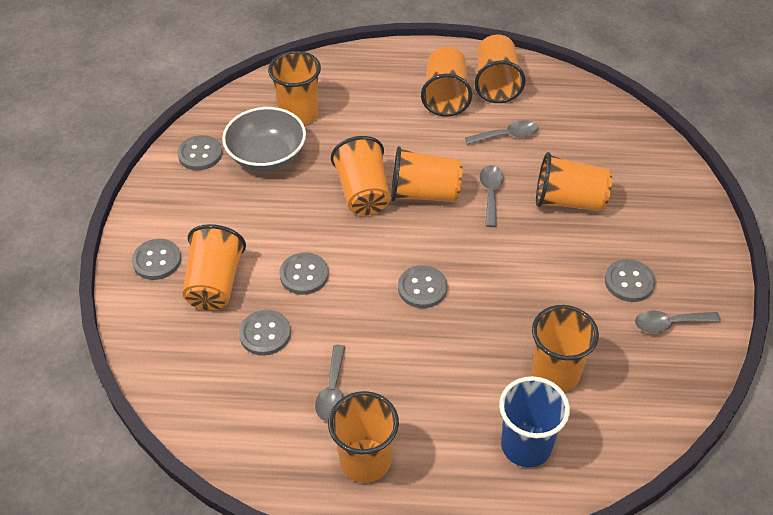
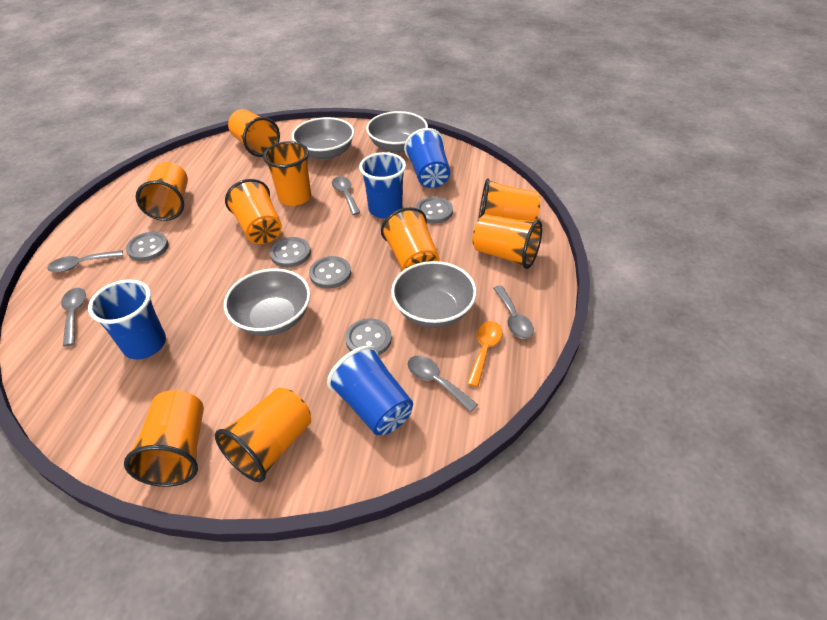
blue cup: [499,376,570,467] = 1 -> [88,279,166,359] [327,346,413,435] [359,152,406,219] [404,128,450,188] = 4
grey bowl: [222,107,306,172] = 1 -> [224,268,311,336] [292,117,354,160] [366,111,428,153] [391,261,477,328] = 4
grey button: [132,239,181,280] [177,135,222,170] [239,310,291,356] [279,252,329,295] [398,265,447,308] [605,259,656,302] = 6 -> [126,232,169,261] [270,237,311,267] [309,256,351,289] [345,318,392,355] [416,197,453,224] = 5
grey spoon: [315,345,346,421] [465,120,538,145] [480,165,504,227] [635,311,721,333] = 4 -> [47,250,123,272] [61,288,86,346] [332,176,361,215] [407,355,478,412] [493,285,534,339] = 5
orange spoon: none = 0 -> [467,321,502,387] = 1

